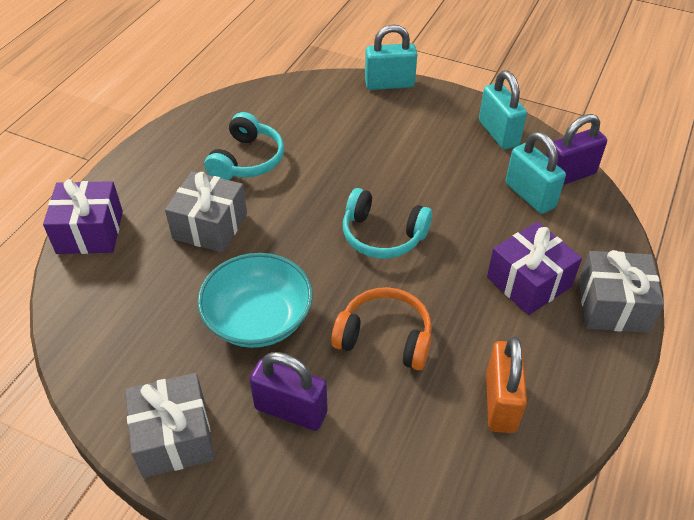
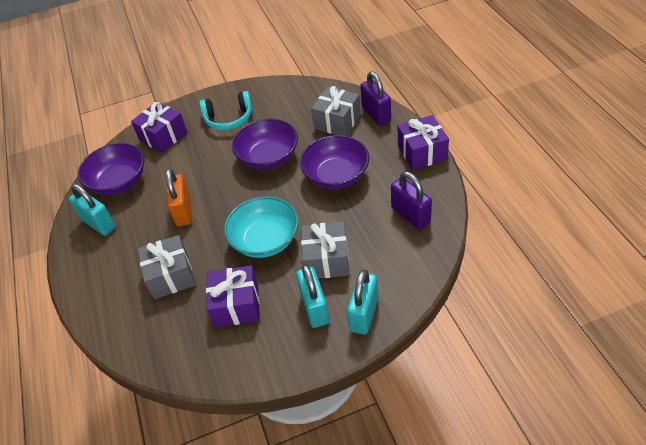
orange headphones: [331,287,432,370] = 1 -> none = 0
purple bowl: none = 0 -> [78,143,144,195] [232,119,298,170] [300,135,369,189] = 3
purple gift: [43,179,123,254] [487,222,582,315] = 2 -> [131,101,187,153] [206,265,260,327] [398,115,449,170] = 3
turquoise headphones: [204,112,284,180] [343,188,432,258] = 2 -> [199,91,252,130] = 1

